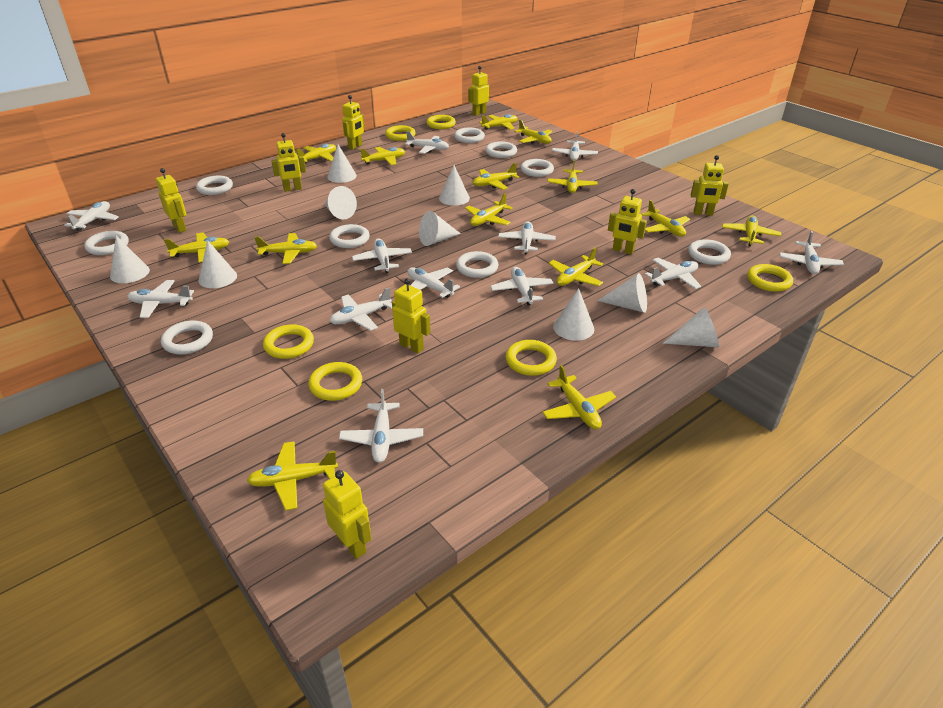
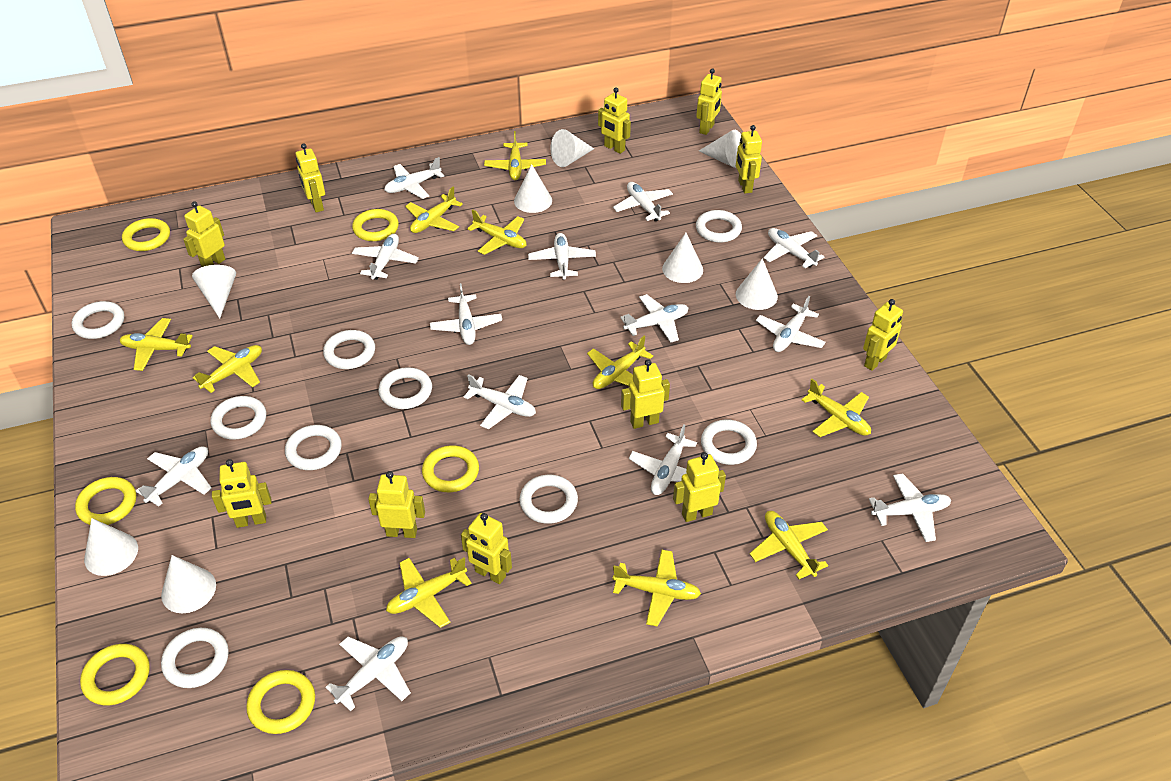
white cone: [110,236,150,283] [198,240,237,288] [325,186,357,219] [327,144,357,183] [419,211,461,246] [439,165,470,206] [553,288,594,341] [597,273,647,313] [663,307,719,347] = 9 -> [84,518,138,576] [161,555,216,613] [192,265,236,319] [514,164,552,213] [551,129,594,167] [662,233,703,283] [699,130,741,168] [736,258,778,310] = 8
white plane: [64,201,119,231] [127,280,194,318] [330,287,392,331] [339,389,423,463] [352,239,412,273] [405,131,449,154] [407,267,460,298] [490,267,553,305] [498,222,556,254] [552,131,598,161] [645,258,701,289] [779,231,844,274] = 12 -> [136,446,212,507] [325,636,411,711] [352,234,419,280] [384,157,444,199] [430,283,502,345] [464,374,536,429] [528,233,596,280] [613,182,673,221] [620,294,689,343] [629,424,697,495] [756,296,826,352] [764,228,824,268] [869,474,951,542] = 13
yellow plane: [164,232,229,262] [247,441,338,511] [254,233,317,264] [296,144,336,163] [360,147,405,165] [465,193,513,226] [473,163,519,190] [479,114,517,130] [514,120,552,144] [542,365,616,429] [547,160,598,193] [549,247,603,286] [641,200,690,237] [722,215,781,247] = 14 -> [120,318,193,371] [193,345,262,393] [386,558,472,628] [405,187,463,233] [467,210,527,255] [484,131,546,180] [587,336,653,389] [612,550,701,626] [750,511,828,579] [801,379,871,437] = 10
yellow robot: [156,168,186,233] [271,133,306,192] [323,470,371,559] [342,95,365,150] [392,278,430,353] [468,66,489,116] [608,189,647,254] [691,155,729,216] = 8 -> [183,201,225,267] [212,459,272,528] [296,144,325,212] [368,471,425,538] [461,513,512,584] [598,87,631,154] [621,359,670,429] [673,452,726,522] [696,68,722,135] [736,125,762,193] [863,299,903,371] = 11

